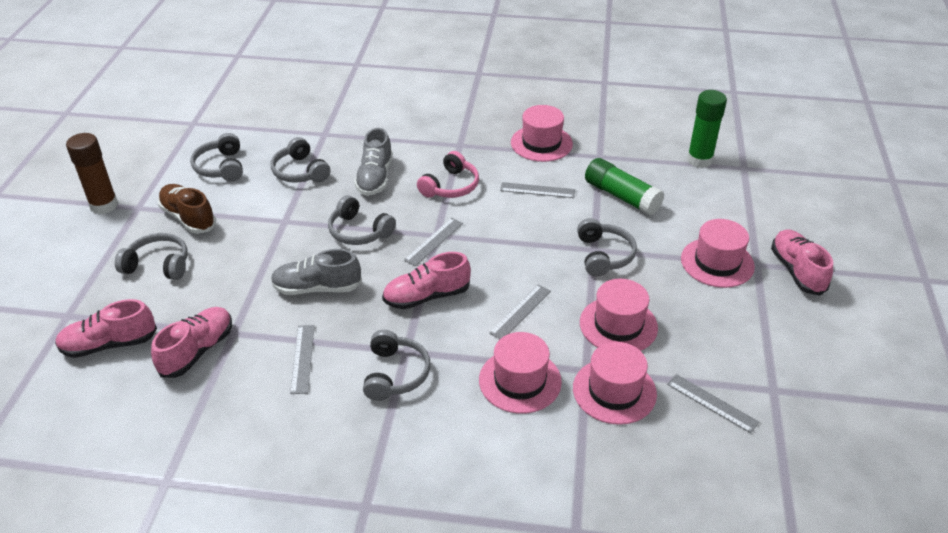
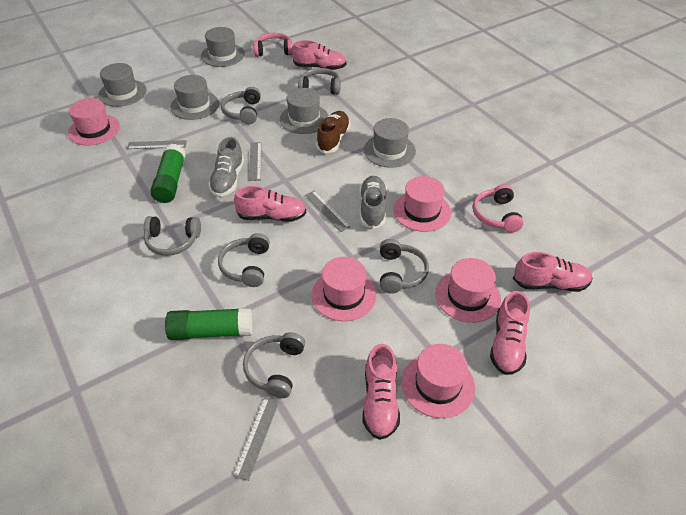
brown glue stick: [66,133,118,214] = 1 -> none = 0
grey hat: none = 0 -> [98,63,147,107] [170,75,219,120] [201,27,245,67] [280,88,329,134] [364,118,416,168] = 5
grey ruler: [290,325,315,394] [404,218,463,266] [489,284,551,339] [500,182,575,198] [667,374,759,433] = 5 -> [127,140,187,149] [233,397,279,481] [249,142,261,181] [305,190,350,232] = 4
pink headphones: [417,151,479,198] = 1 -> [253,33,293,57] [473,184,524,233] = 2
pink shoe: [55,299,157,358] [151,307,232,378] [382,252,471,309] [771,229,833,296] = 4 -> [234,186,306,222] [292,40,346,70] [362,344,400,440] [490,291,530,375] [513,252,593,292] = 5

